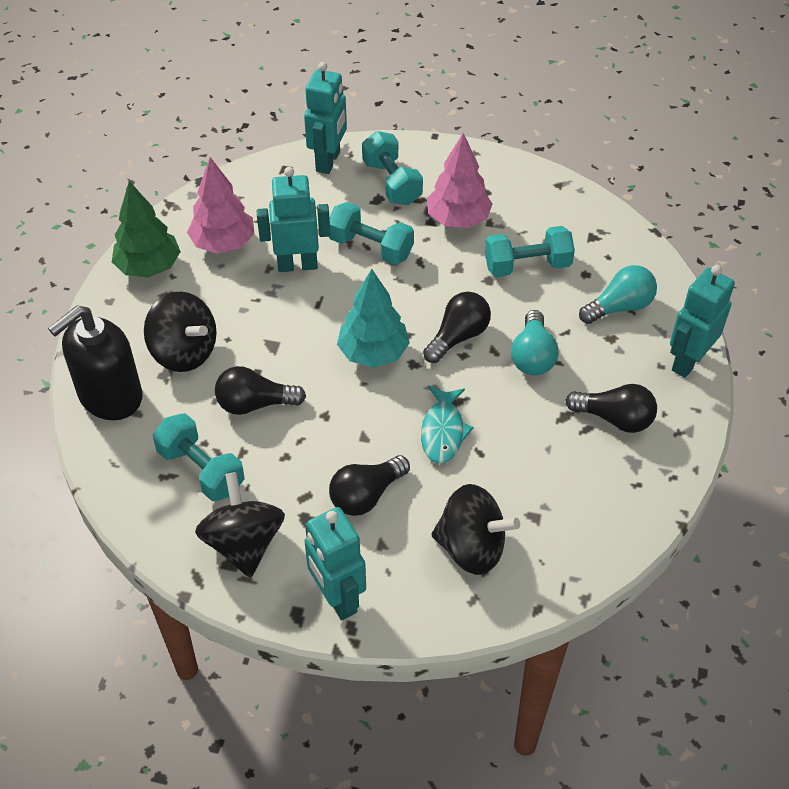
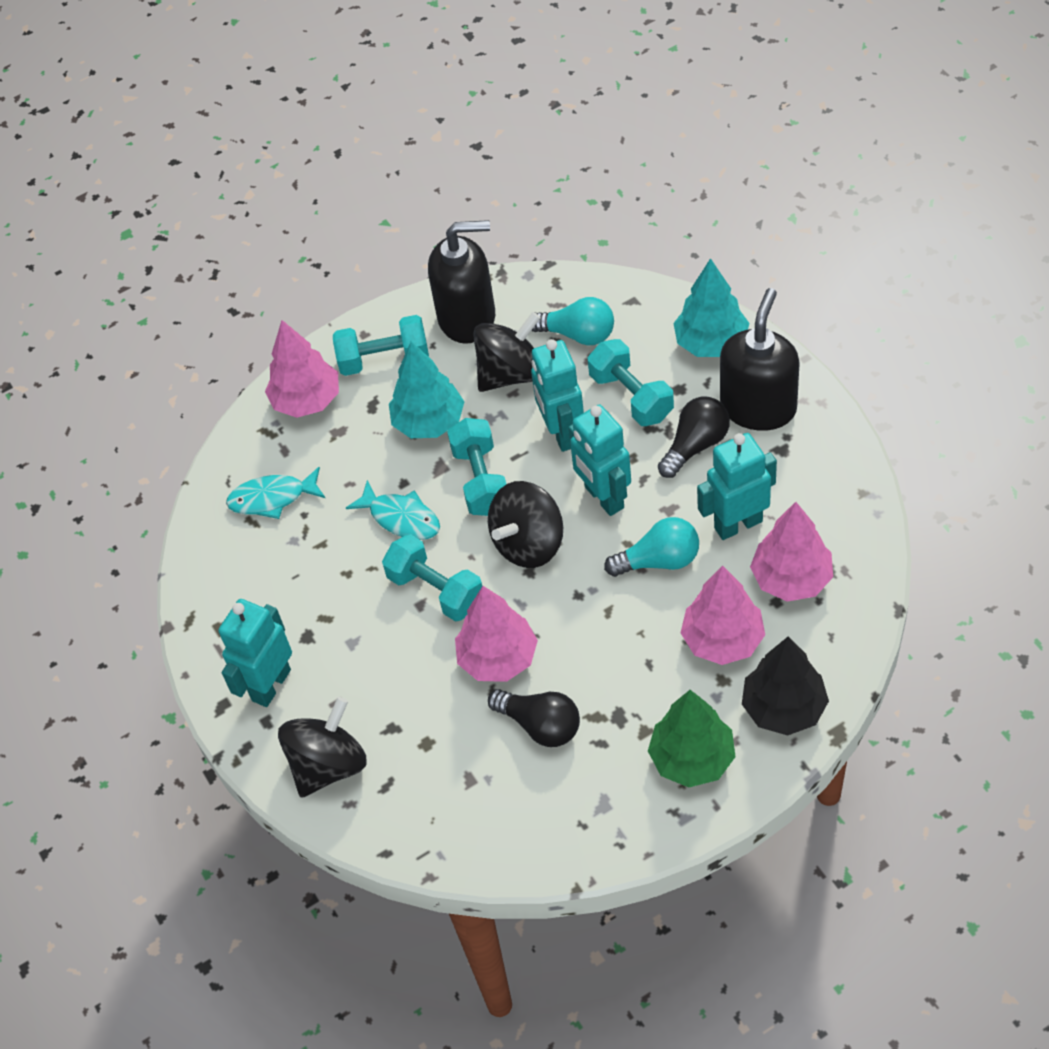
black light bulb: [215,366,306,415] [329,455,410,516] [423,292,491,363] [565,384,657,433] = 4 -> [488,689,580,747] [658,397,730,478] = 2
black soap dispenser: [48,305,143,420] = 1 -> [428,220,495,344] [720,288,800,431] = 2
black tree: none = 0 -> [742,637,829,735] = 1
pink tree: [187,157,254,254] [427,133,493,228] = 2 -> [265,320,339,418] [455,586,538,682] [681,566,765,665] [750,502,833,602] = 4
turquoise fish: [421,386,473,464] = 1 -> [226,467,325,519] [346,480,440,540] = 2
turquoise tree: [337,269,410,368] = 1 -> [389,342,464,438] [673,258,749,357] = 2

